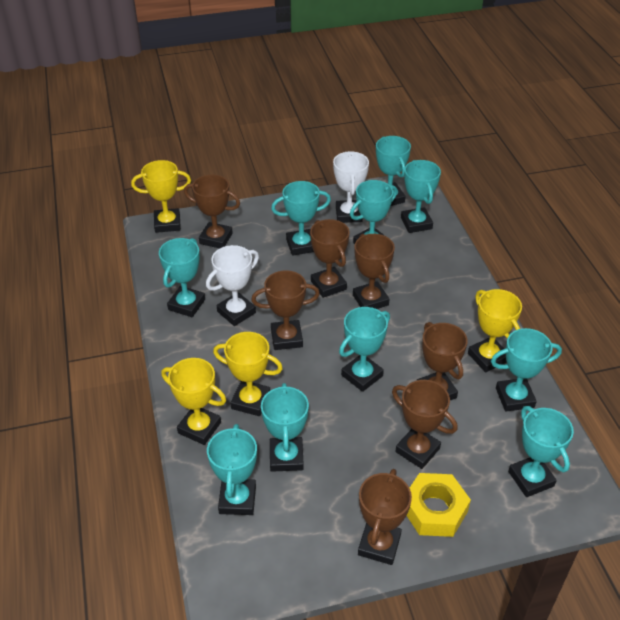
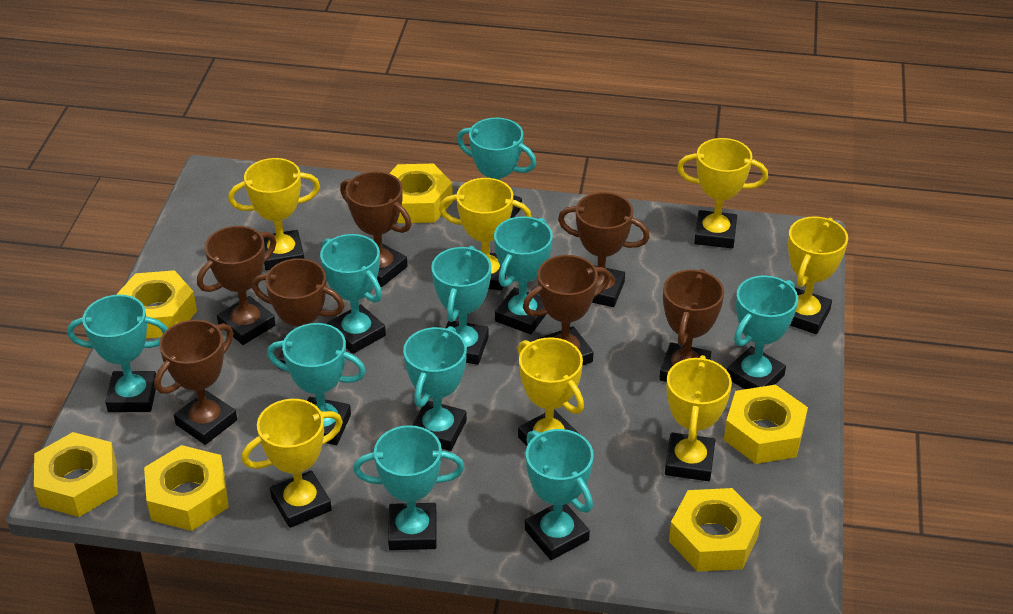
white trophy: [206,245,259,326] [333,151,369,223] = 2 -> none = 0
yellow nut: [407,473,471,537] = 1 -> [34,432,118,517] [116,270,197,339] [144,445,229,531] [389,164,453,223] [669,488,762,572] [724,385,808,464] = 6
yellow trophy: [131,160,191,233] [161,358,226,445] [213,332,283,416] [468,289,522,372] = 4 -> [228,158,320,270] [242,399,343,528] [439,178,531,290] [518,337,584,446] [665,355,732,481] [677,138,768,248] [788,216,848,334] = 7

